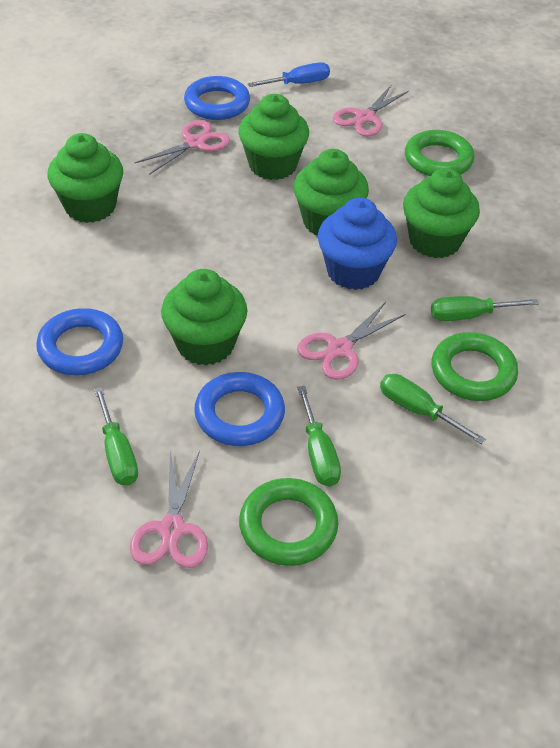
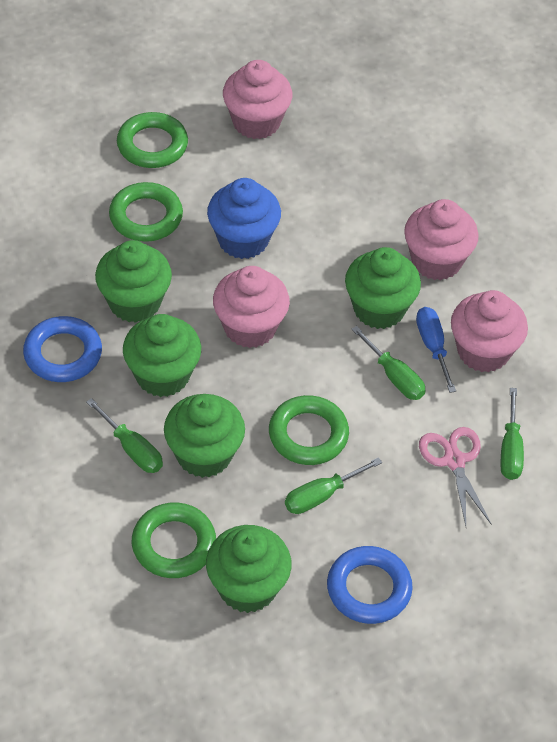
blue ring: [36,308,123,375] [184,76,250,120] [194,372,285,446] = 3 -> [23,316,102,382] [327,546,413,624] = 2
green ring: [239,478,338,566] [405,130,474,176] [432,332,518,401] = 3 -> [109,182,183,242] [117,112,188,168] [132,502,216,578] [269,395,349,465] = 4
pink cupcake: none = 0 -> [213,266,290,348] [223,60,292,139] [404,199,479,280] [451,290,528,373] = 4
pink scissors: [130,451,208,568] [135,120,230,175] [297,302,406,380] [333,85,409,137] = 4 -> [419,427,491,526] = 1

